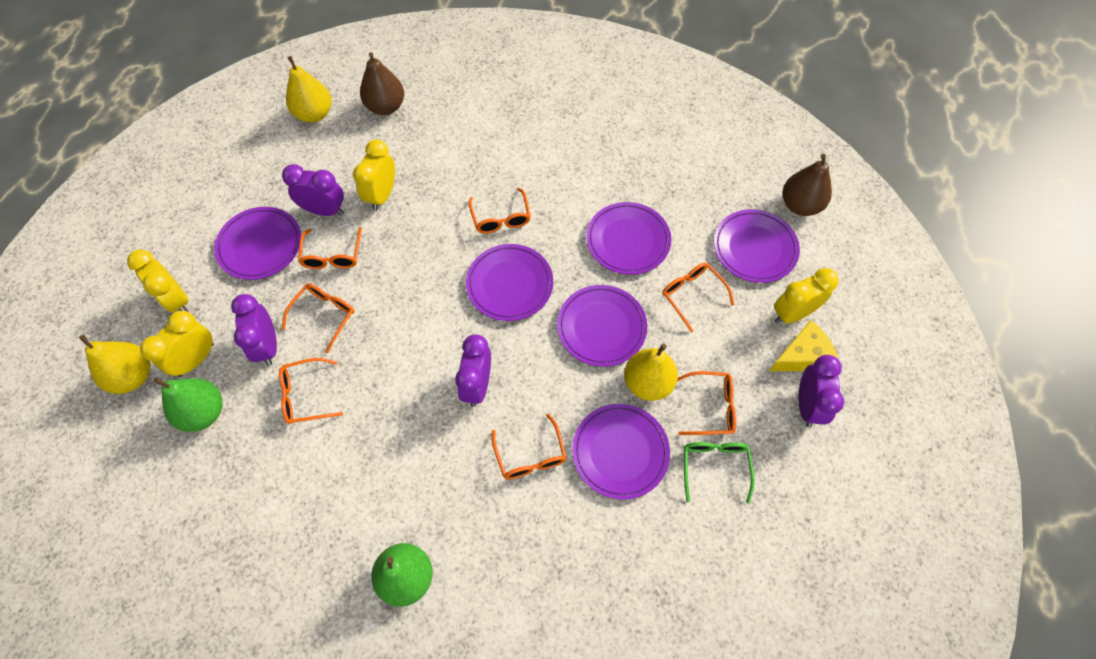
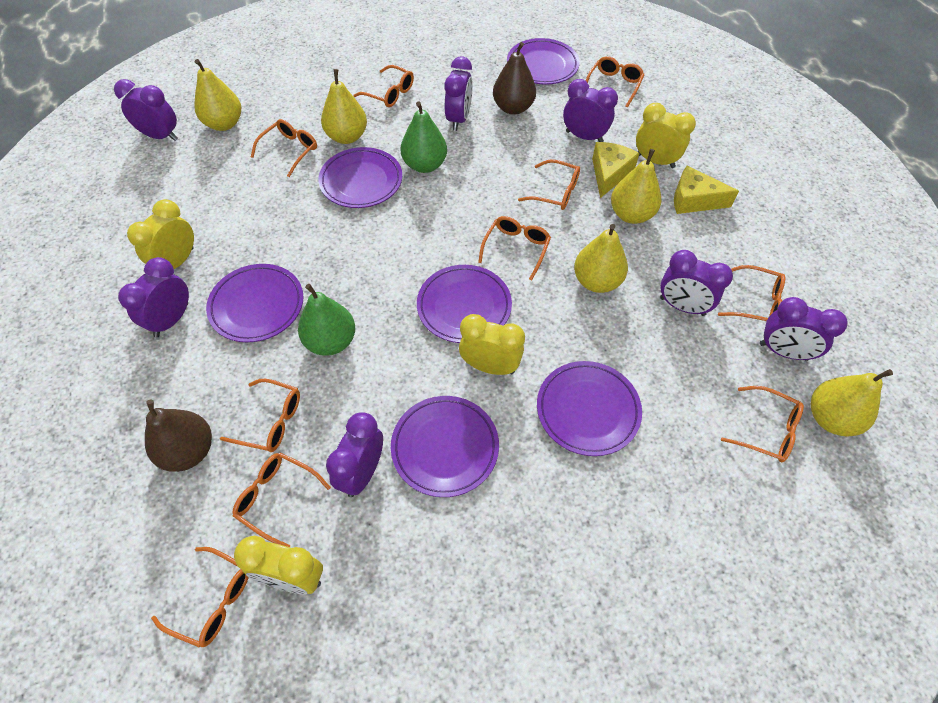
green glasses: [684,442,755,504] = 1 -> none = 0
orange glasses: [279,358,343,424] [282,284,355,353] [298,227,362,269] [468,188,531,234] [492,414,567,479] [662,263,735,333] [677,371,736,435] = 7 -> [151,547,249,648] [220,379,300,452] [233,452,331,547] [251,119,317,177] [353,65,414,107] [478,216,551,281] [518,159,580,210] [586,56,644,107] [718,265,785,321] [721,386,804,462] = 10
purple clock: [231,294,277,366] [282,164,344,216] [455,335,491,407] [799,355,844,427] = 4 -> [114,79,178,141] [118,257,189,337] [326,412,383,497] [444,56,473,131] [563,79,618,142] [660,250,733,316] [760,297,847,361] = 7
yellow cheese: [769,320,838,371] = 1 -> [592,142,640,198] [674,166,739,214] = 2
yellow pear: [79,335,150,394] [286,56,331,123] [624,343,678,401] = 3 -> [194,59,241,131] [321,69,367,144] [574,224,628,293] [611,149,661,224] [811,369,893,437] = 5

